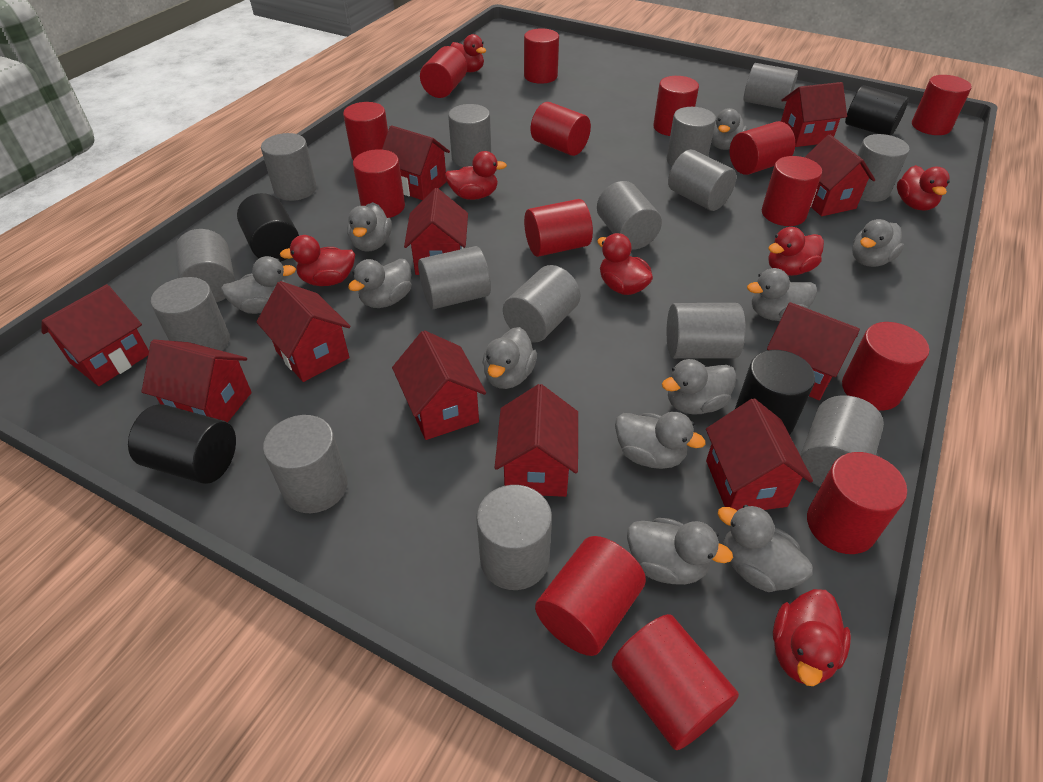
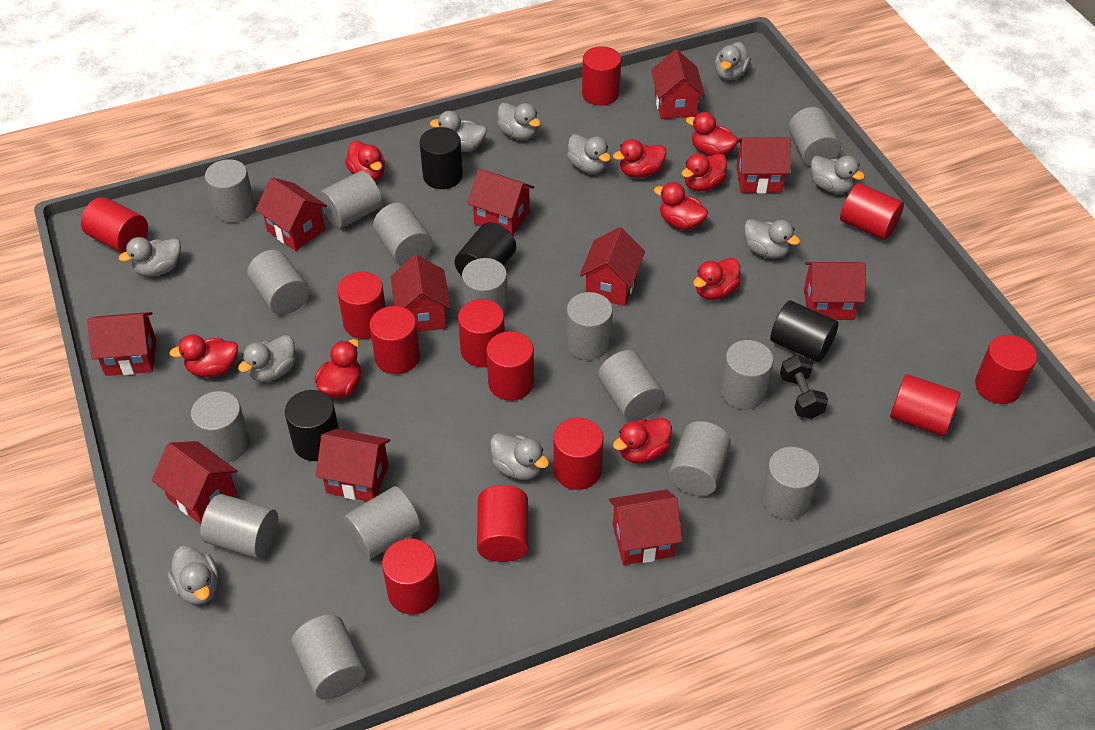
black dumbbell: none = 0 -> [780,355,828,419] = 1
grey duck: [221,256,296,314] [347,202,392,252] [348,259,411,308] [483,327,537,389] [615,412,706,469] [627,518,733,585] [662,359,737,415] [711,108,747,150] [718,505,813,592] [747,268,817,321] [852,219,904,267] = 11 -> [119,237,181,277] [168,546,219,605] [238,335,295,382] [430,111,487,152] [490,433,549,480] [497,103,541,140] [567,134,611,174] [715,42,751,81] [744,219,800,259] [811,156,865,194] = 10
red cylinder: [343,102,388,161] [353,149,405,218] [420,46,467,98] [524,28,559,84] [524,199,593,257] [531,102,591,156] [535,536,646,656] [612,614,739,750] [653,76,699,136] [729,121,795,175] [762,156,822,226] [807,452,907,554] [842,322,929,411] [912,75,972,135] = 14 -> [81,197,148,253] [337,272,386,339] [369,306,420,374] [382,538,440,615] [458,299,505,367] [477,485,528,562] [486,331,534,401] [553,418,603,490] [582,46,621,105] [840,183,904,240] [890,374,960,436] [975,335,1037,404] = 12
red duck: [280,235,355,286] [445,151,507,200] [451,34,486,72] [597,233,653,295] [768,227,824,276] [773,589,851,686] [897,165,950,211] = 7 -> [169,334,238,377] [315,339,361,398] [345,141,385,181] [613,139,666,178] [613,418,672,463] [654,182,708,230] [681,153,727,191] [686,112,738,156] [693,258,741,300] = 9

